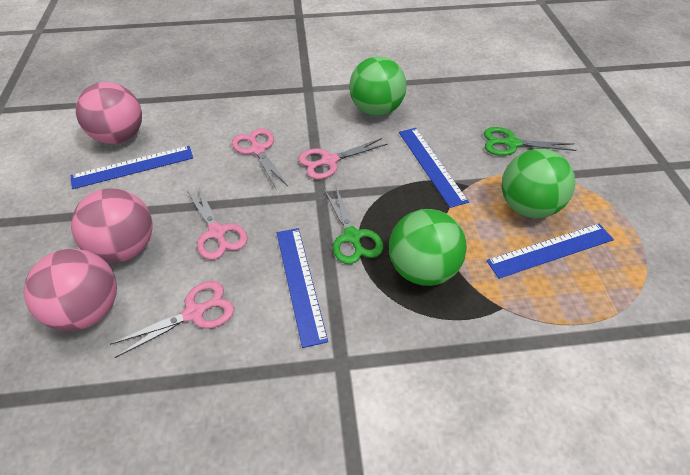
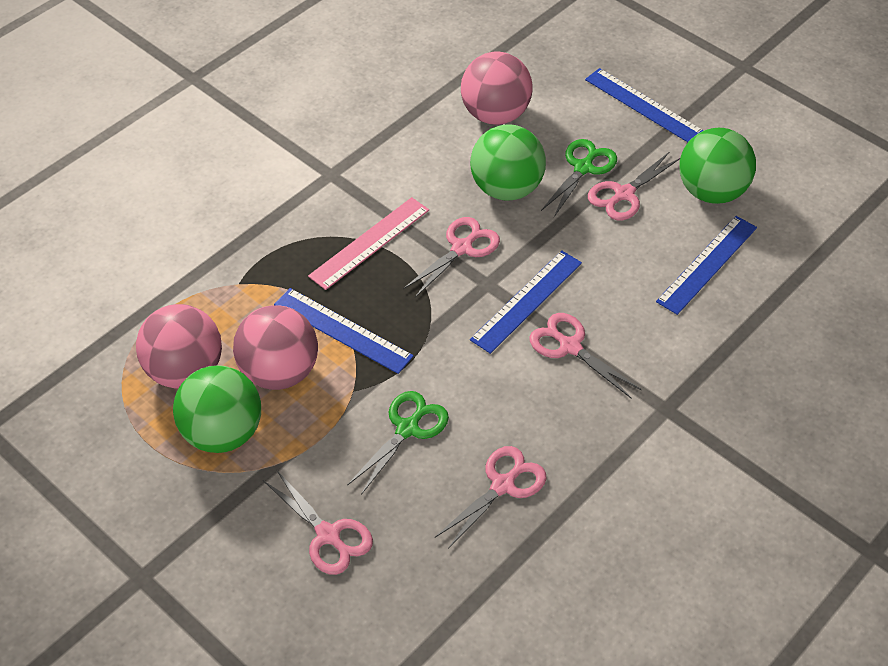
pink ruler: none = 0 -> [308,197,429,290] = 1
pink scissors: [110,281,234,358] [187,185,248,260] [232,128,288,189] [298,138,388,179] = 4 -> [263,470,373,575] [403,217,500,298] [435,446,547,549] [529,313,642,398] [588,152,680,220] = 5

